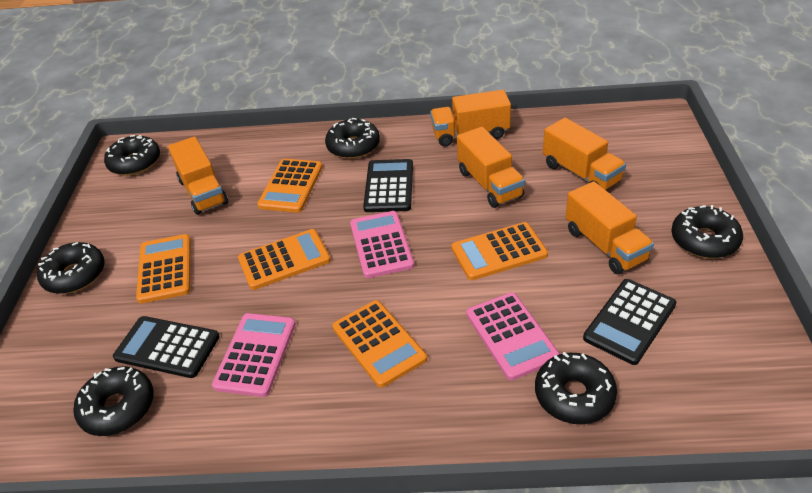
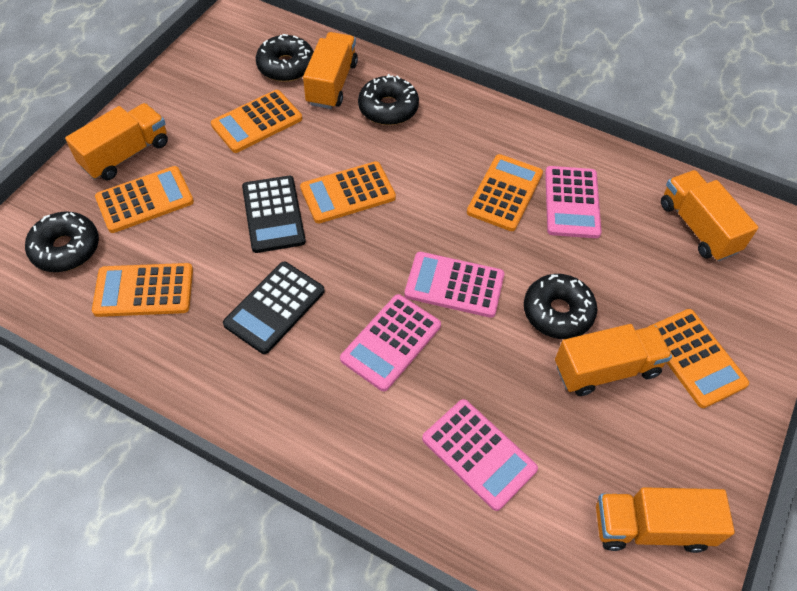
black calculator: [113,316,220,378] [363,159,413,212] [583,279,676,365] = 3 -> [223,262,325,354] [242,176,306,253] = 2
black donut: [37,242,105,294] [73,366,154,436] [104,135,160,176] [325,118,380,159] [535,352,617,424] [671,205,743,258] = 6 -> [25,211,99,272] [256,34,314,82] [358,74,419,125] [524,274,597,339] = 4
orange calculator: [136,234,191,304] [238,229,331,290] [257,159,323,213] [332,300,427,388] [451,222,548,280] = 5 -> [92,263,193,317] [95,166,194,233] [211,90,302,153] [300,161,396,223] [467,154,543,231] [648,309,749,408] = 6
pink calculator: [212,313,296,397] [350,211,414,278] [466,292,560,380] = 3 -> [340,294,441,391] [404,252,504,318] [422,399,538,511] [545,166,602,238] = 4

